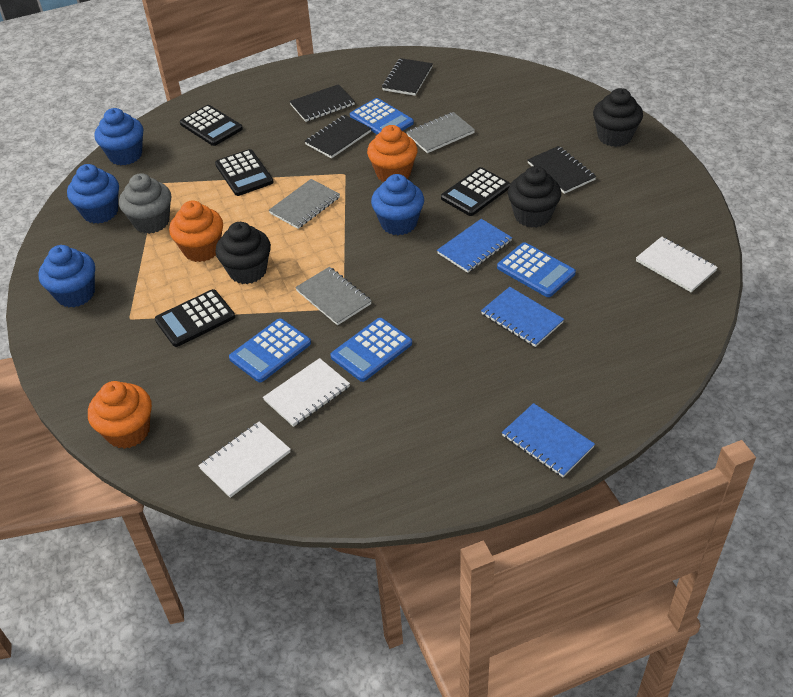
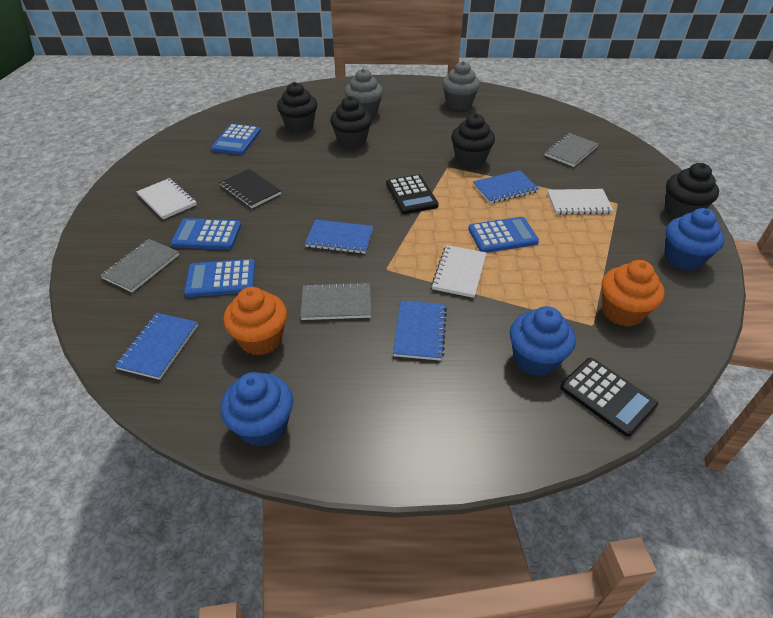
black calculator: [155,289,235,347] [180,105,243,146] [215,149,273,196] [441,167,511,216] = 4 -> [386,174,439,214] [560,358,658,437] = 2
black cupcake: [215,222,271,284] [508,166,561,228] [593,88,643,147] = 3 -> [277,82,317,133] [330,96,372,148] [451,113,495,168] [665,163,719,219] = 4
black notebook: [289,84,355,122] [305,115,371,159] [382,58,433,96] [527,146,596,194] = 4 -> [219,169,281,208] = 1
blue cupcake: [38,245,95,307] [67,164,119,224] [95,108,143,165] [371,174,424,235] = 4 -> [220,372,293,447] [510,306,576,376] [664,208,725,271] = 3
blue notebook: [437,219,512,273] [481,287,564,347] [502,403,595,477] = 3 -> [115,313,198,380] [305,219,373,254] [393,300,447,361] [473,170,539,204] = 4
grey cupcake: [119,173,171,234] = 1 -> [345,69,383,117] [442,61,480,110] = 2
orange cupcake: [88,381,152,449] [169,201,223,262] [367,125,418,182] = 3 -> [224,287,287,355] [602,260,665,327] = 2

